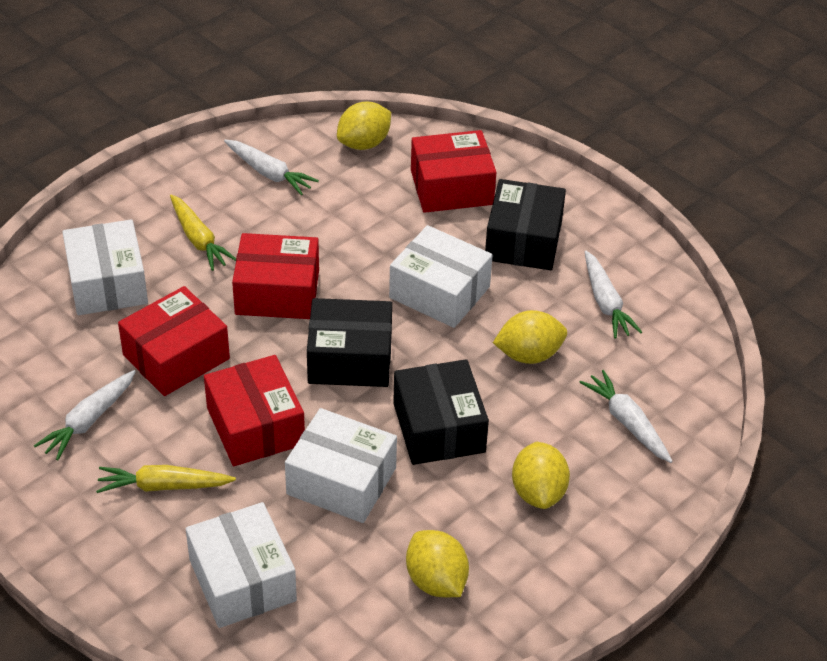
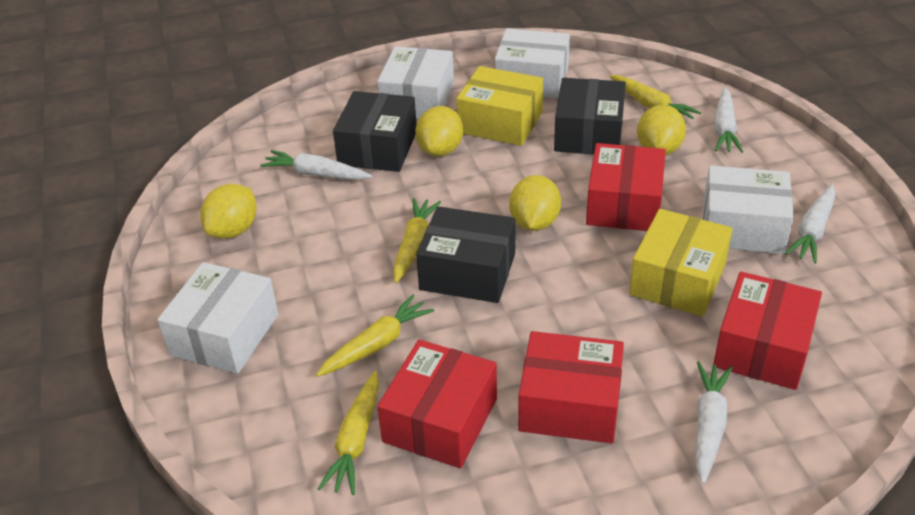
yellow box: none = 0 -> [456,66,543,146] [629,209,733,316] = 2
yellow carrot: [96,465,236,493] [170,194,236,271] = 2 -> [316,295,434,377] [318,371,379,495] [393,198,441,283] [609,75,701,124] = 4

